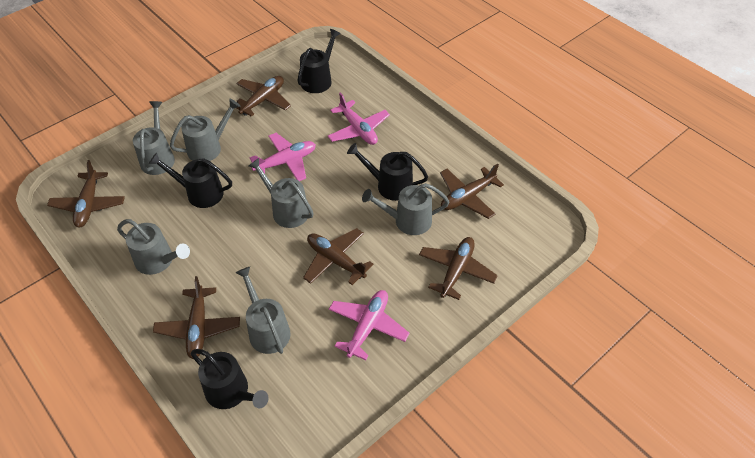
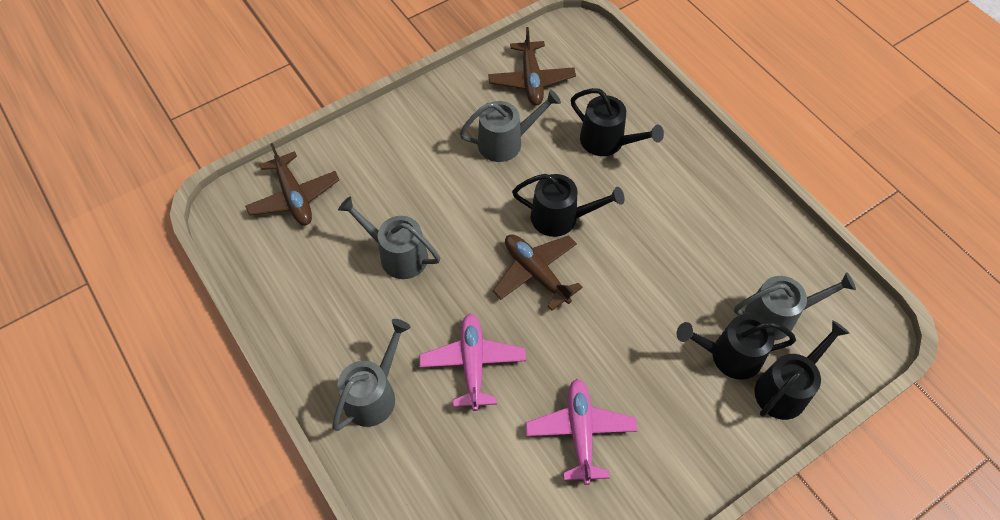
brown plane: [47,160,125,228] [153,276,240,359] [236,76,291,117] [303,228,374,285] [419,237,498,300] [440,164,504,219] = 6 -> [245,143,339,225] [488,27,576,106] [493,234,583,311] = 3
grey watering can: [117,219,190,275] [133,101,175,175] [170,99,240,161] [235,267,291,354] [248,158,314,228] [362,183,449,235] = 6 -> [332,319,411,431] [338,196,440,279] [459,90,561,162] [734,272,856,340] = 4
pink plane: [250,133,316,181] [327,92,390,145] [329,290,410,360] = 3 -> [419,314,526,411] [526,379,638,485] = 2

